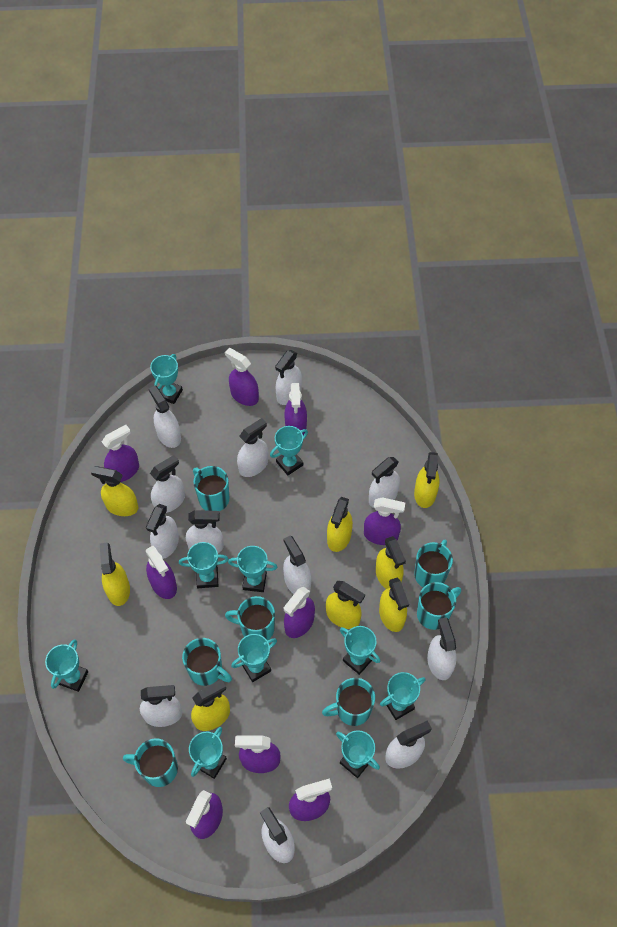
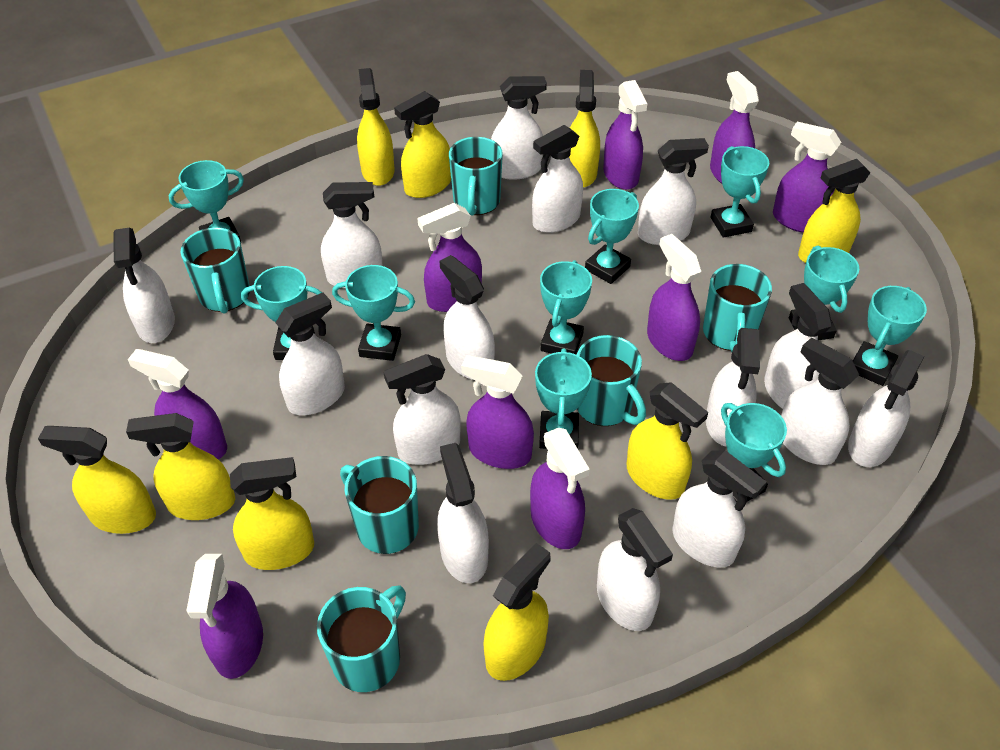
turquoise mug: [123,738,178,787] [182,638,232,686] [193,466,229,511] [225,596,275,640] [322,678,375,726] [414,540,453,587] [417,582,461,630] = 7 -> [181,227,250,314] [317,585,406,692] [340,456,419,554] [449,137,503,215] [577,335,646,426] [703,264,772,352] = 6
white spray bottle: [140,685,182,727] [146,504,179,559] [149,386,181,448] [150,455,185,513] [186,510,224,553] [237,418,268,477] [260,807,295,863] [275,350,302,405] [283,535,311,594] [369,457,400,508] [385,720,432,769] [427,617,457,680] = 12 -> [114,228,175,343] [275,293,345,415] [321,182,383,289] [383,354,461,465] [437,443,489,583] [440,255,495,380] [491,76,547,180] [532,125,583,233] [597,508,673,631] [638,138,709,245] [672,450,767,568] [706,328,760,446] [764,283,832,409] [781,338,859,465] [848,350,924,467] = 15
yellow spray bottle: [91,466,138,516] [100,542,130,606] [191,679,230,731] [326,581,365,629] [327,497,353,552] [376,536,406,589] [379,577,409,632] [414,452,439,508] = 8 -> [38,426,156,534] [126,413,235,520] [230,457,314,570] [357,68,395,186] [394,91,451,198] [483,543,551,681] [569,70,600,188] [627,382,708,500] [798,159,871,263] = 9

